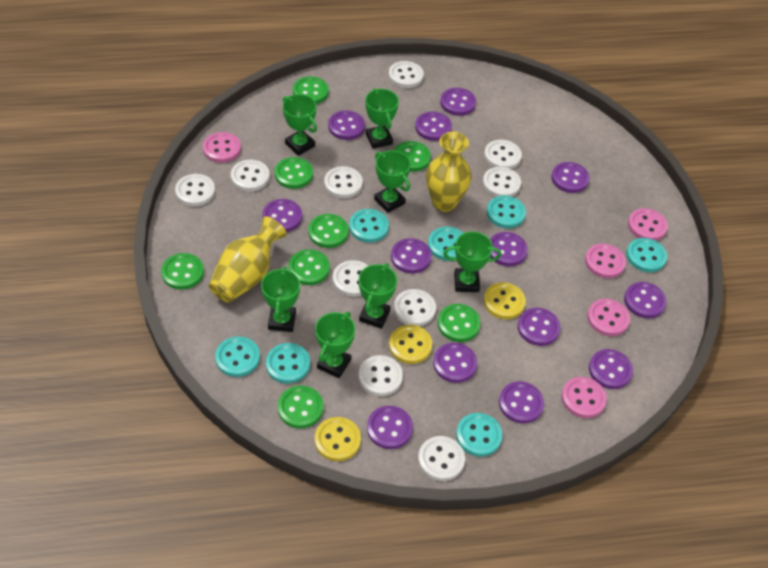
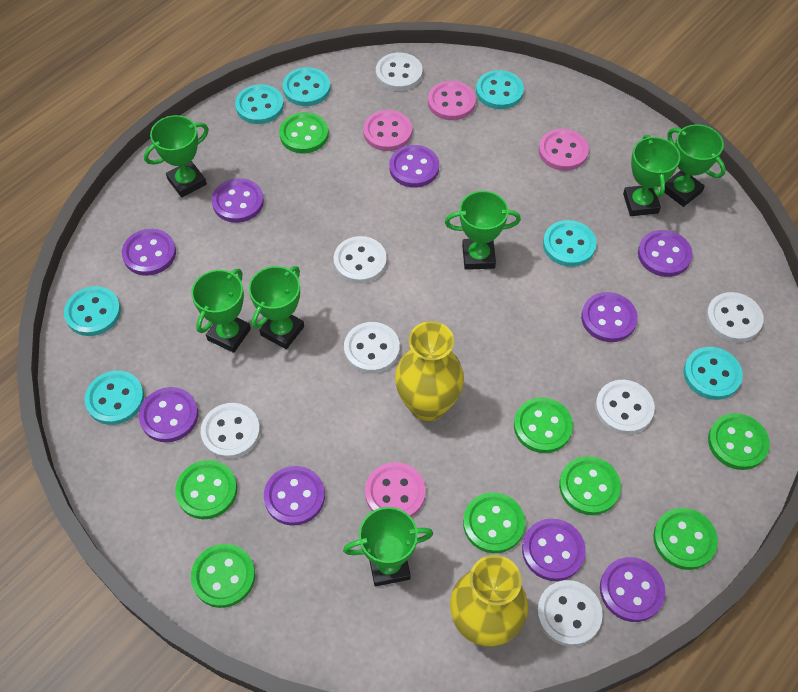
pink button: [203,132,241,163] [561,377,607,418] [585,244,626,278] [587,299,630,336] [628,208,668,241] = 5 -> [363,110,412,151] [365,462,426,517] [428,81,476,120] [539,129,589,171] = 4
purple button: [262,199,302,232] [328,110,365,140] [367,406,413,449] [391,238,432,274] [415,112,452,141] [433,343,477,383] [440,88,476,116] [490,232,528,266] [499,382,544,423] [518,308,561,346] [551,162,590,193] [589,349,633,389] [624,282,667,318] = 13 -> [122,229,176,276] [139,387,198,442] [212,178,264,223] [264,466,325,526] [389,145,439,188] [522,519,586,581] [581,292,638,342] [600,557,665,622] [638,230,692,277] = 9
white button: [175,174,215,206] [231,160,270,191] [324,166,363,198] [333,260,368,297] [358,355,403,396] [389,61,424,88] [394,289,436,326] [418,436,465,481] [483,167,521,197] [484,140,522,169] = 10 -> [201,403,260,459] [334,236,387,284] [344,322,400,374] [376,53,423,91] [537,580,603,646] [595,380,655,434] [706,292,764,342] = 7
yellow button: [315,417,361,461] [389,325,432,364] [484,282,526,319] = 3 -> none = 0

